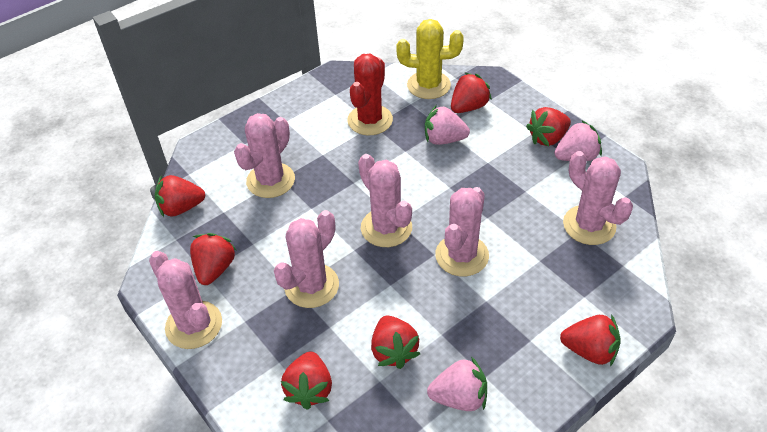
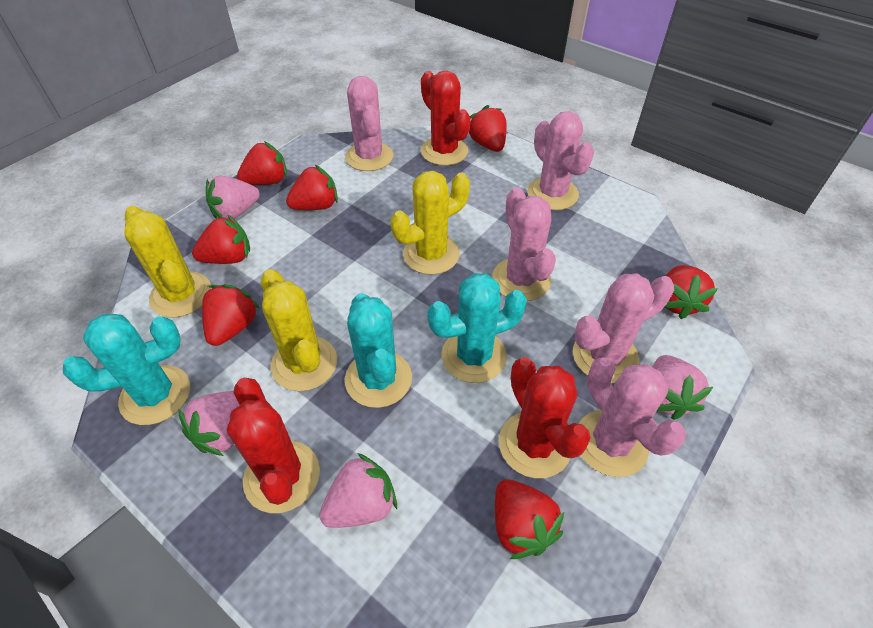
pink cactus: [149,251,222,349] [234,113,295,198] [274,210,339,308] [358,154,412,247] [435,187,489,276] [563,151,633,245] = 6 -> [345,76,394,171] [492,187,556,301] [527,111,594,210] [573,273,674,383] [578,357,686,477] = 5
pink strawberry: [425,105,470,145] [427,356,487,411] [554,120,602,161] = 3 -> [178,391,240,456] [206,176,260,219] [319,453,397,528] [653,355,713,420] = 4
red cactus: [348,54,393,135] = 1 -> [227,378,320,513] [421,70,471,166] [499,357,591,478] = 3
turquoise cactus: none = 0 -> [63,314,190,425] [345,293,412,408] [427,273,527,383] = 3
yellow cactus: [396,19,464,99] = 1 -> [124,206,211,318] [261,269,337,391] [391,171,470,275] = 3

